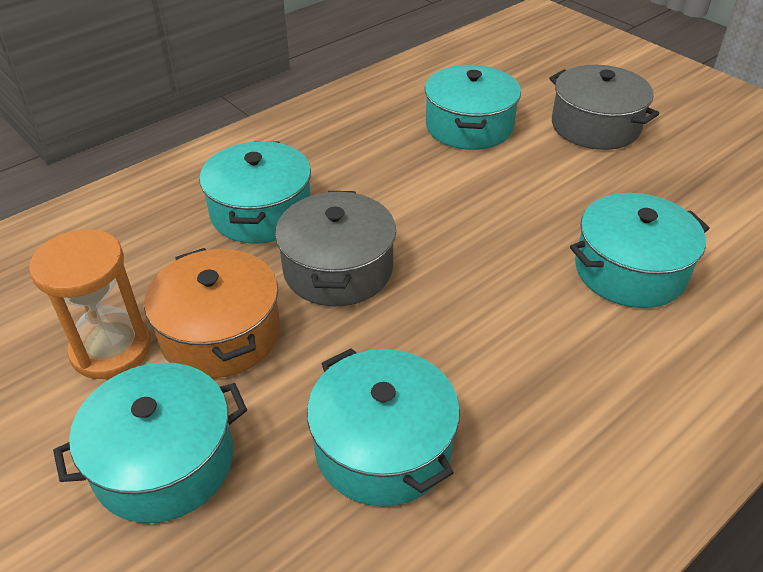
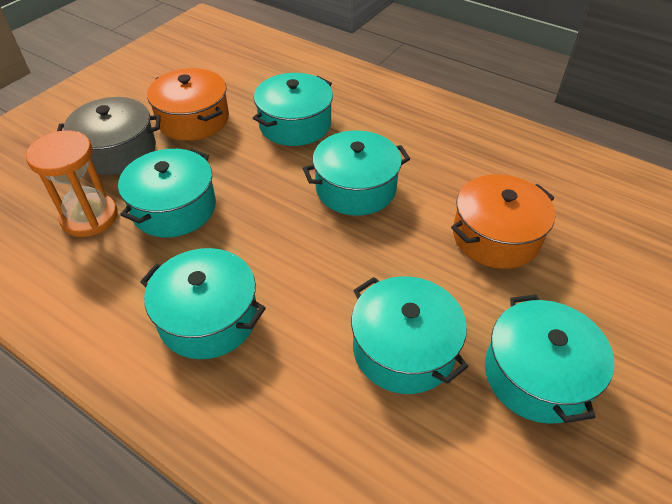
grey pot: [275,191,396,307] [550,65,659,150] = 2 -> [57,97,161,175] = 1
orange pot: [144,248,280,378] = 1 -> [147,68,229,141] [451,174,555,269] = 2
turquoise pot: [53,363,247,523] [199,141,311,244] [307,348,460,506] [425,65,521,150] [570,193,710,308] = 5 -> [118,148,216,237] [140,248,266,359] [253,73,333,146] [302,130,410,216] [351,276,468,394] [485,294,614,424] = 6

